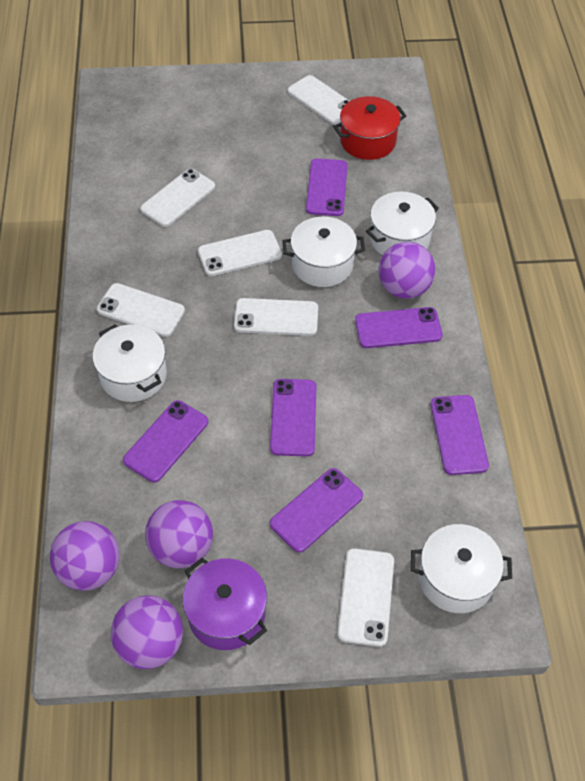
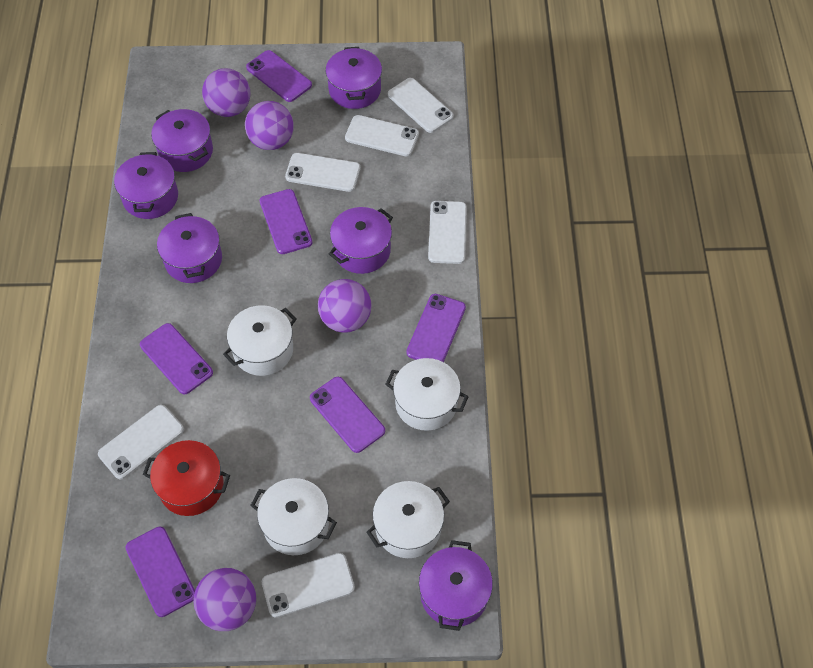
purple pot: [183,558,267,650] = 1 -> [114,152,178,219] [151,109,213,172] [157,213,222,283] [326,47,382,109] [329,207,393,274] [419,540,493,631] = 6

